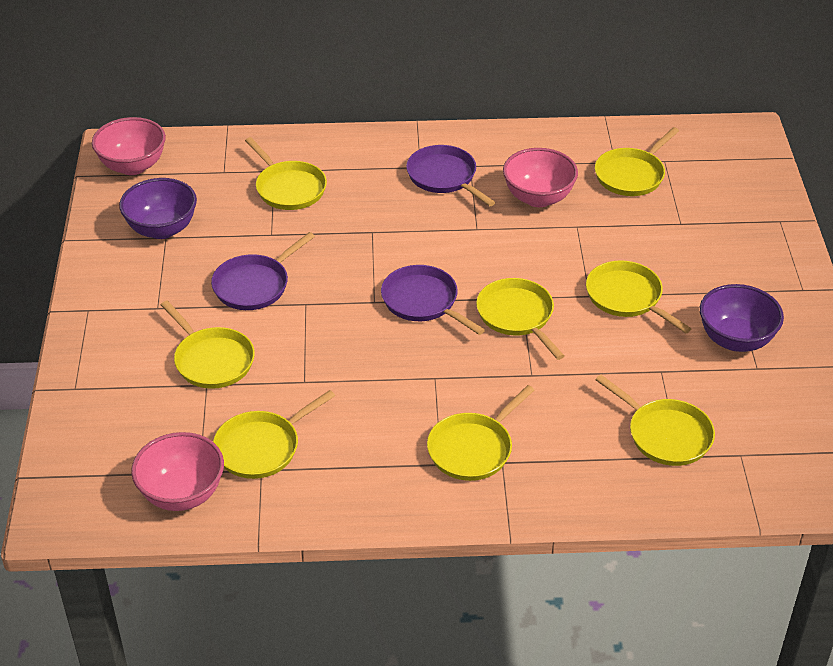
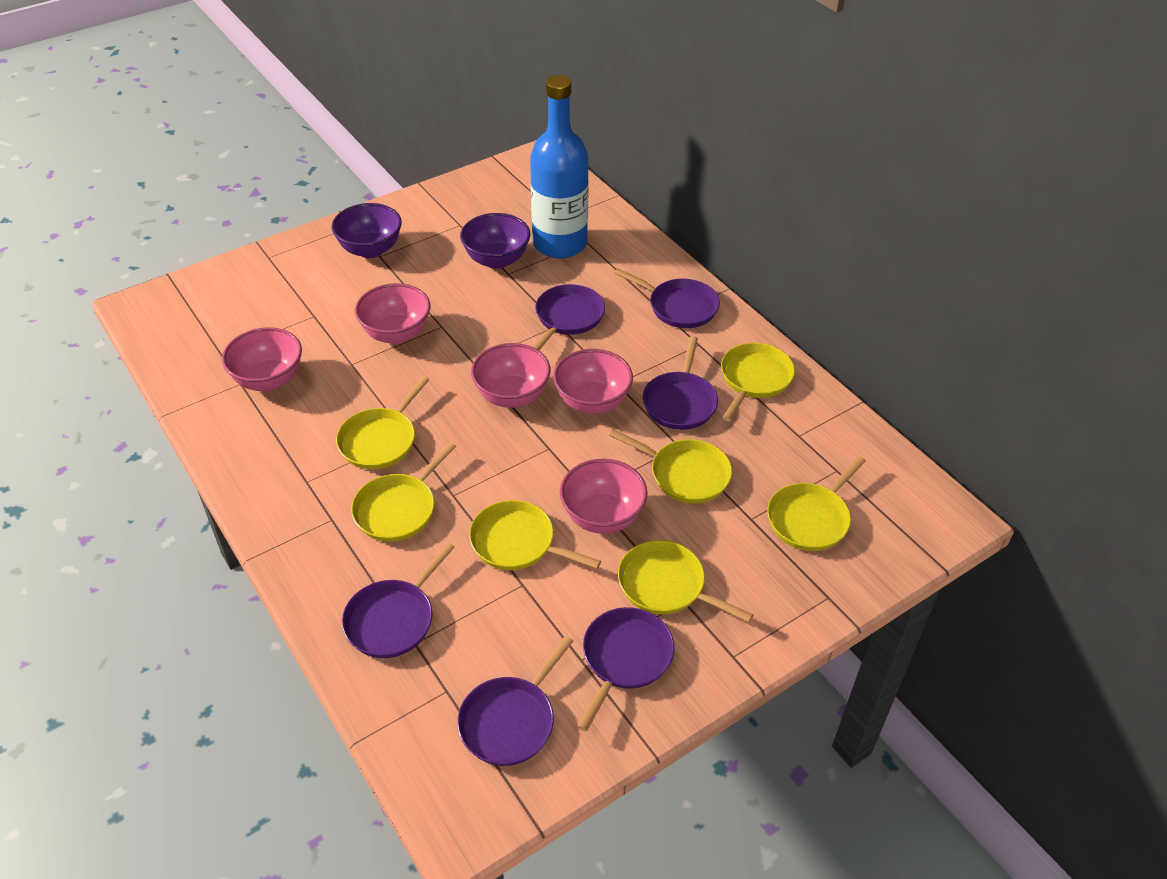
blue bottle: none = 0 -> [530,75,589,258] = 1
pink bowl: [92,117,166,175] [131,432,224,511] [503,148,578,207] = 3 -> [222,327,302,391] [355,283,430,344] [471,343,551,408] [553,349,633,414] [560,459,648,534] = 5
purple pan: [211,232,315,310] [381,265,485,335] [406,145,495,206] = 3 -> [342,542,455,658] [457,636,573,766] [533,284,605,350] [577,607,674,732] [614,268,720,328] [643,336,718,430] = 6
yellow pan: [161,300,255,389] [213,390,335,479] [245,137,327,210] [427,385,534,481] [476,278,564,360] [586,260,691,333] [595,127,679,196] [595,375,715,466] = 8 -> [336,376,430,469] [351,442,456,542] [469,500,601,570] [609,429,732,503] [618,540,753,622] [721,343,795,421] [767,456,866,551] = 7

